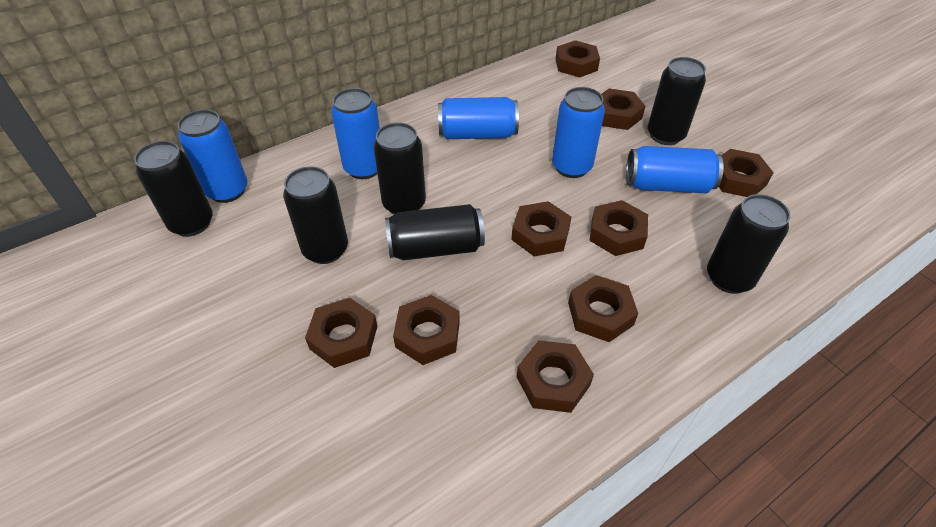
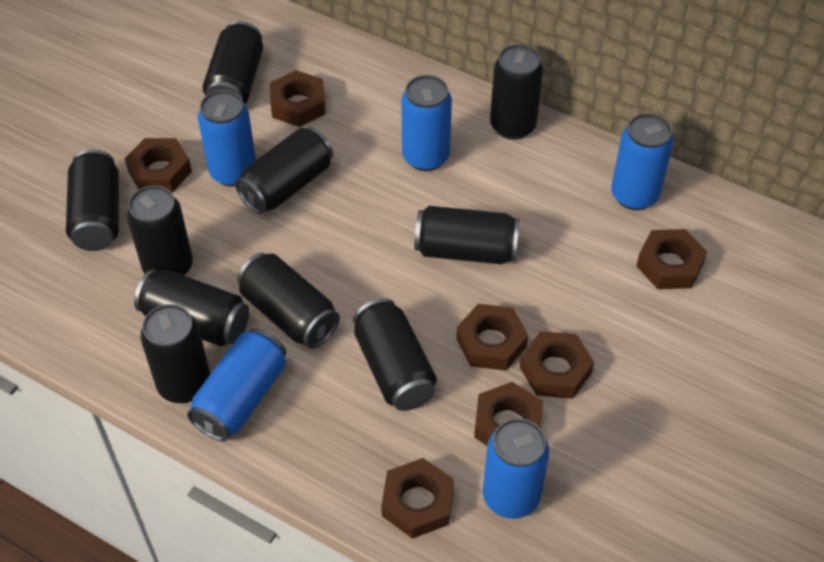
black can: [134,141,213,237] [283,166,348,264] [373,123,426,215] [385,204,485,260] [647,57,706,145] [707,194,791,294] = 6 -> [66,149,119,251] [127,185,193,276] [134,269,249,347] [140,304,210,403] [203,21,263,104] [235,127,333,214] [237,253,340,349] [353,298,437,411] [414,206,520,264] [490,44,543,140] = 10
brown nut: [305,298,377,368] [393,295,460,365] [511,201,571,256] [517,340,594,413] [556,40,600,78] [568,275,638,342] [590,200,648,256] [601,88,645,130] [719,149,774,197] = 9 -> [125,138,192,193] [270,70,325,127] [381,458,454,539] [456,304,528,371] [474,382,543,446] [520,331,594,399] [636,229,707,289] = 7

